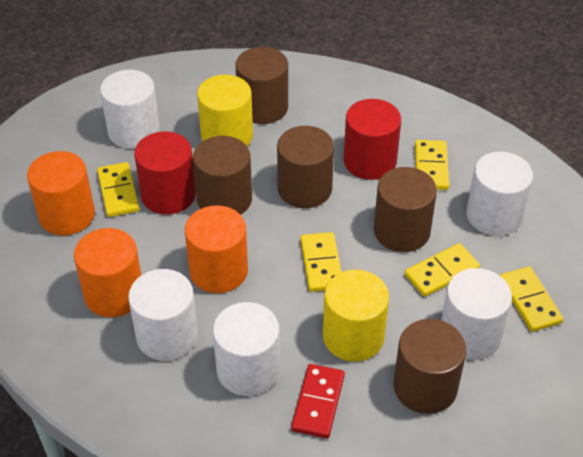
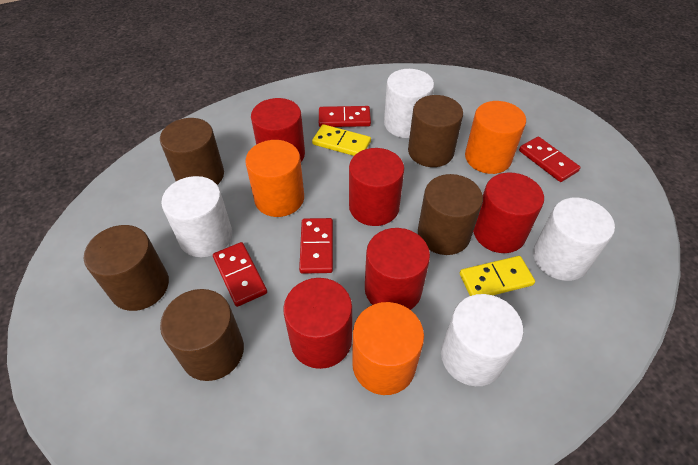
red cylinder: [134,131,196,215] [344,99,401,180] = 2 -> [251,98,305,162] [283,278,352,369] [349,148,404,226] [365,228,430,310] [473,172,544,253] = 5
red domino: [291,364,345,439] = 1 -> [213,242,267,307] [299,218,333,274] [319,106,371,127] [519,136,581,182] = 4
white cylinder: [100,70,160,149] [128,269,198,361] [213,302,280,396] [441,268,512,360] [466,152,533,236] = 5 -> [161,176,232,257] [384,69,434,138] [441,294,523,386] [533,198,615,281] = 4
yellow cylinder: [197,75,253,146] [323,270,389,362] = 2 -> none = 0
yellow domino: [97,162,140,217] [301,232,341,292] [405,243,480,297] [415,140,449,190] [500,266,563,332] = 5 -> [312,124,371,156] [460,256,535,296] = 2

